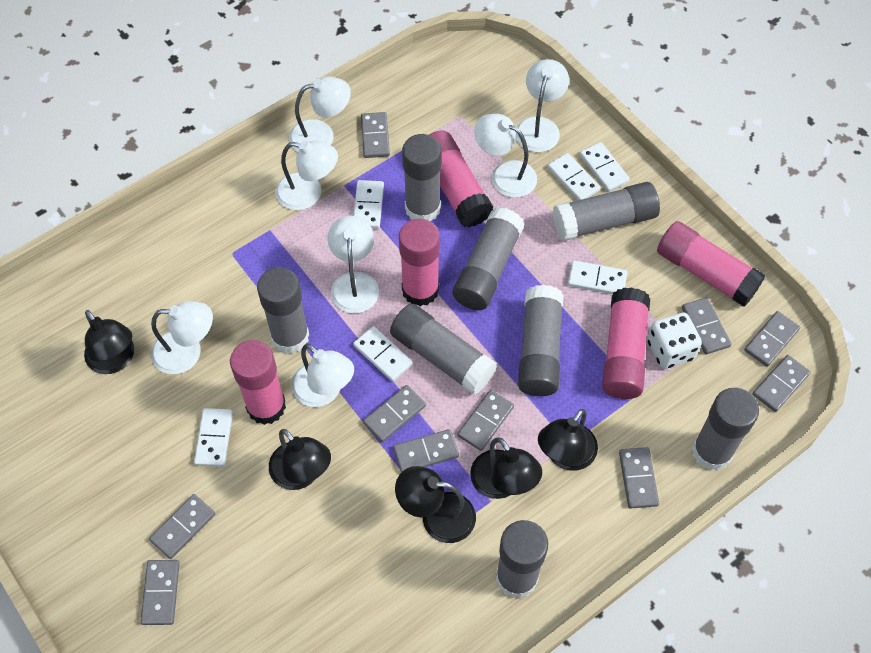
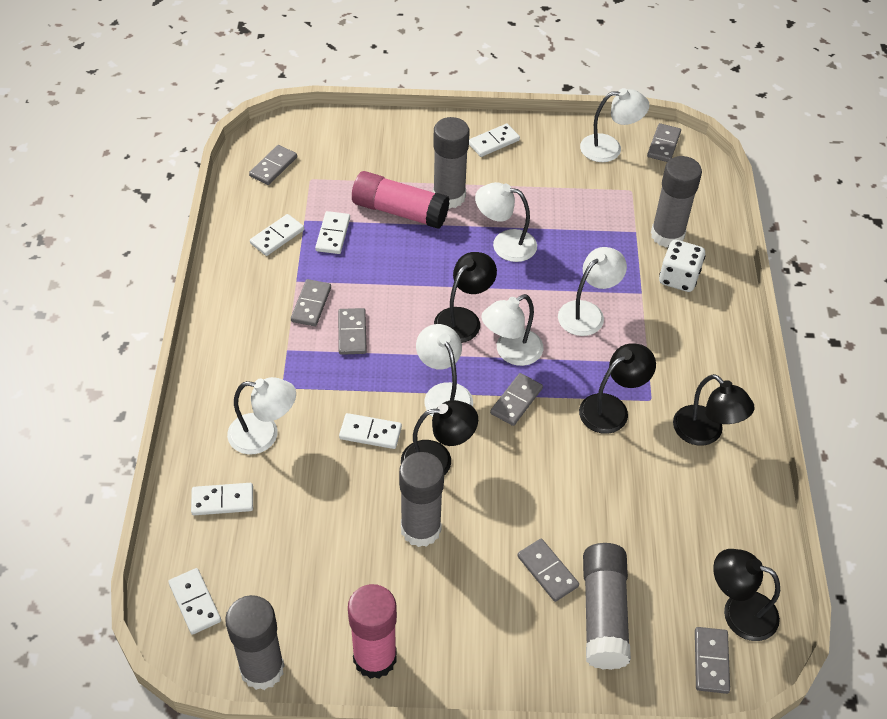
grey domino: [140,560,180,625] [149,494,215,559] [361,112,390,158] [363,385,426,442] [393,429,459,472] [457,390,514,451] [619,447,659,509] [682,297,732,354] [744,311,800,367] [753,355,811,412] = 10 -> [249,145,297,185] [291,279,331,326] [338,308,367,355] [490,373,543,426] [517,539,579,602] [647,123,681,162] [695,627,730,694] = 7
grey glue stick: [257,267,309,354] [390,303,497,395] [402,134,442,222] [453,207,525,310] [496,520,548,599] [518,285,563,396] [553,182,660,241] [692,388,759,471] = 8 -> [225,595,284,690] [399,452,444,547] [433,117,470,209] [583,543,631,670] [651,156,702,247] = 5
pink glue stick: [230,340,286,425] [399,219,440,306] [429,131,493,227] [602,287,650,399] [657,221,765,307] = 5 -> [348,584,397,679] [352,171,450,229] = 2
white lamp: [151,301,213,374] [275,140,338,210] [289,77,351,152] [291,344,354,407] [327,216,379,314] [474,114,537,198] [516,59,569,152] = 7 -> [227,377,296,454] [416,324,473,417] [475,182,537,262] [481,294,544,366] [558,247,627,336] [580,88,649,162] = 6

